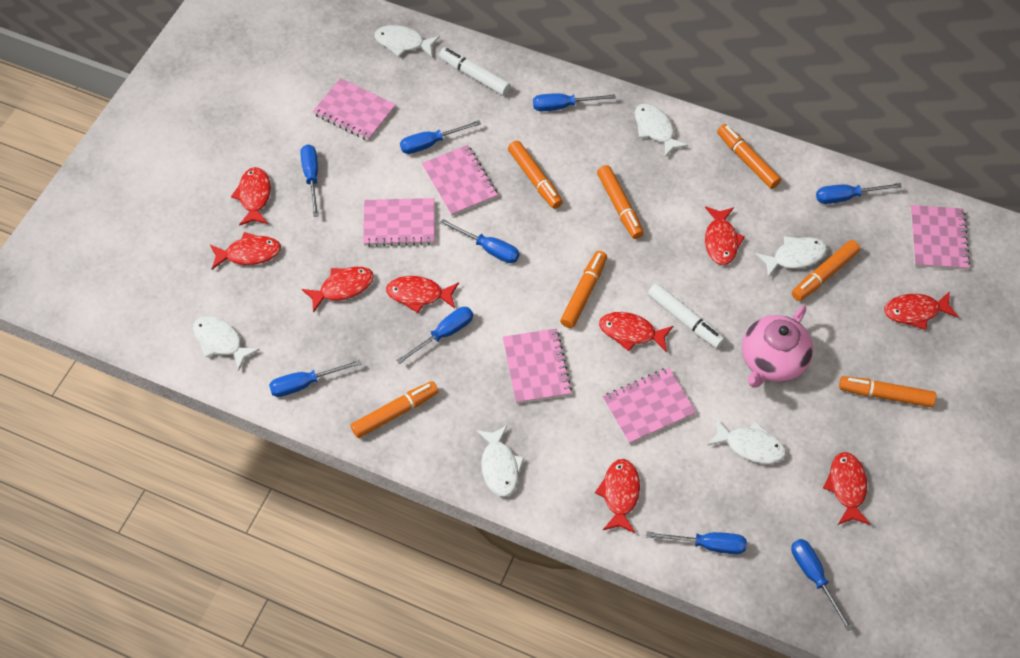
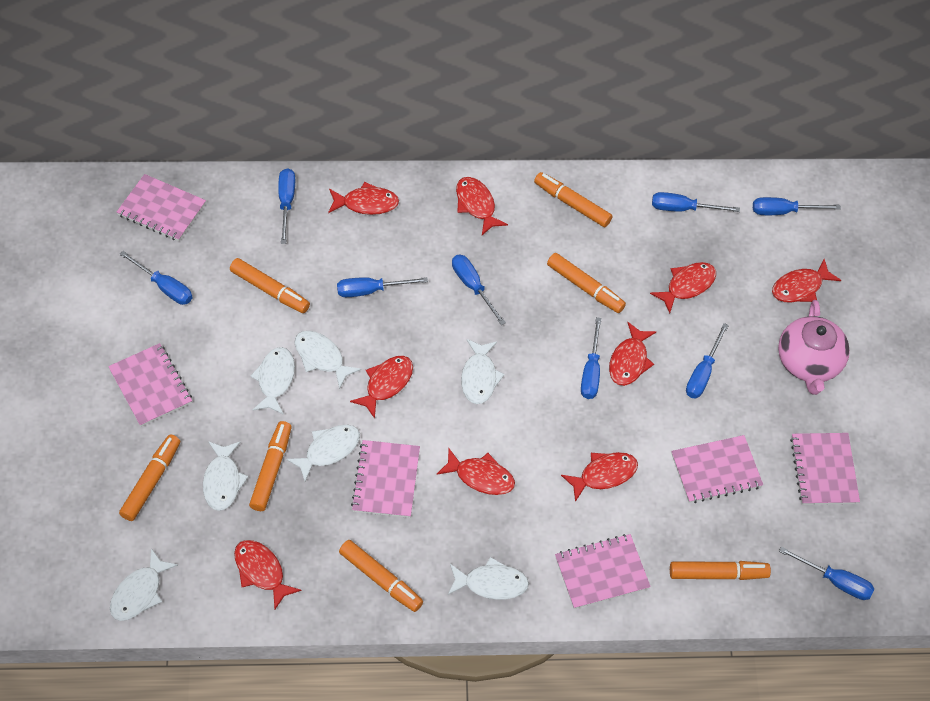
white fish: [193,316,260,371] [374,25,440,57] [476,425,524,497] [635,103,688,157] [707,418,786,464] [756,236,827,277] = 6 -> [110,548,178,621] [203,441,248,511] [250,347,295,415] [286,425,360,482] [295,331,362,389] [448,557,529,600] [461,339,505,404] = 7
white marker: [439,48,511,96] [648,283,725,348] = 2 -> none = 0

